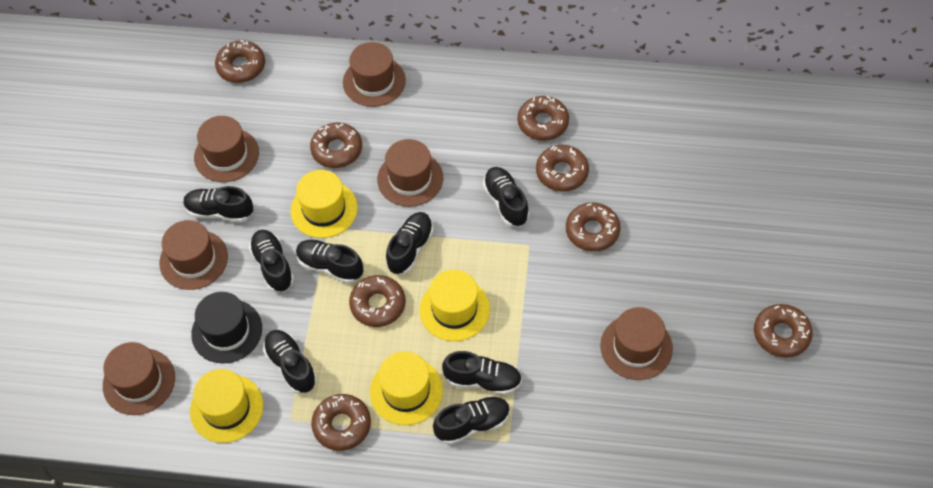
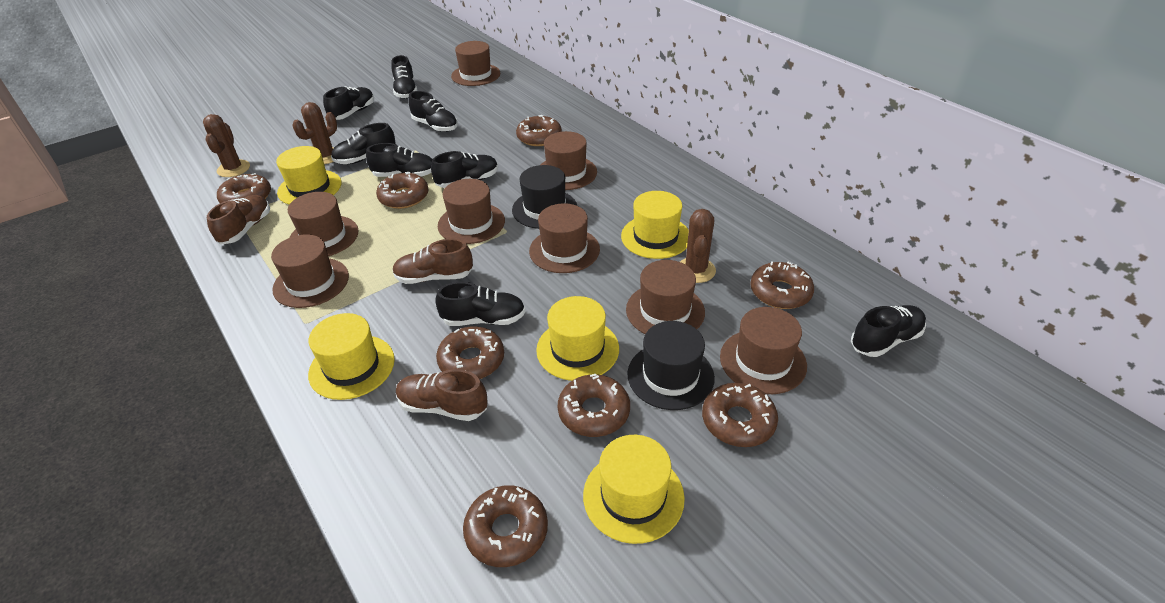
black hat: [191,292,262,364] = 1 -> [512,165,577,229] [627,321,715,410] = 2
brown cactus: none = 0 -> [203,114,250,177] [293,102,337,164] [680,209,716,283] = 3
brown hat: [103,342,175,415] [159,220,228,290] [194,116,259,182] [343,42,406,107] [377,139,443,207] [600,307,673,380] = 6 -> [271,234,349,308] [288,192,359,256] [438,179,505,244] [451,41,500,86] [529,203,600,273] [540,131,597,190] [626,260,705,334] [720,307,807,394] = 8
brown shoe: none = 0 -> [207,195,270,245] [392,239,473,284] [396,369,488,421] = 3
yellow hat: [190,369,263,443] [291,170,358,238] [370,351,443,425] [419,270,490,341] = 4 -> [276,146,342,205] [308,313,395,400] [536,296,619,381] [583,435,685,544] [621,191,689,259] = 5

